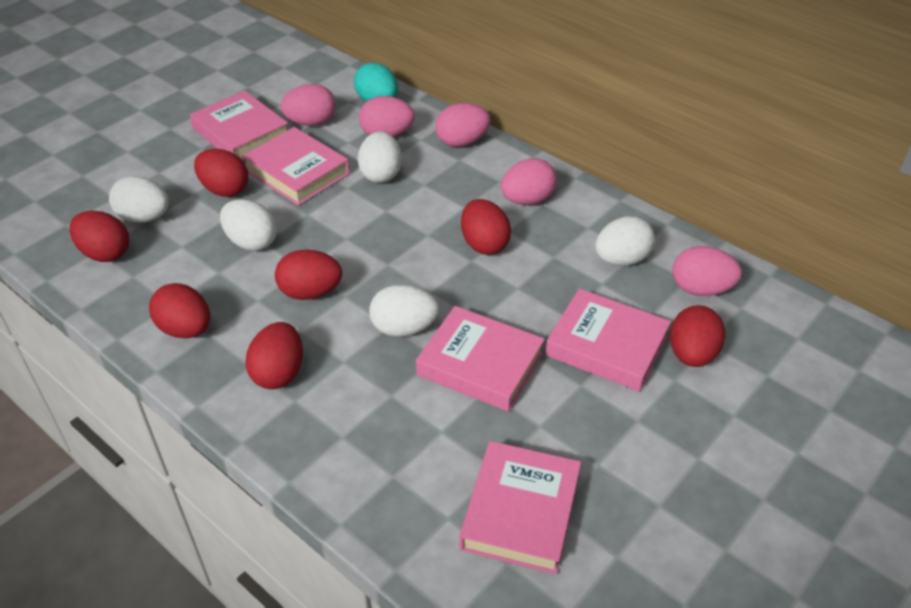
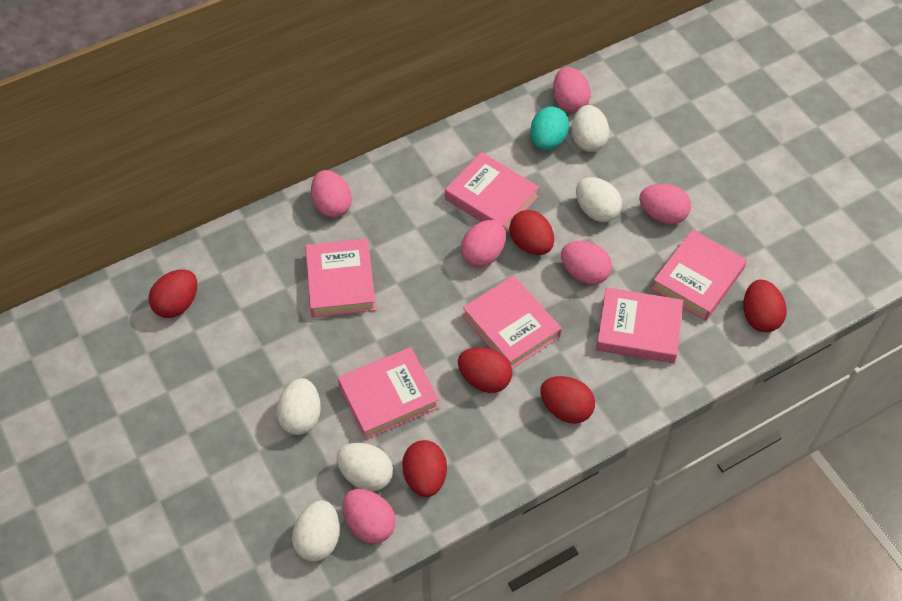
pink book: [190,90,288,160] [242,127,350,206] [416,306,545,412] [459,441,581,574] [545,289,671,392] = 5 -> [305,238,376,317] [338,347,439,440] [445,152,540,233] [463,275,562,369] [596,287,683,363] [651,230,747,321] = 6
pink egg: [281,84,336,126] [359,96,415,137] [435,103,491,147] [501,158,557,205] [672,246,742,296] = 5 -> [311,170,352,218] [343,489,396,543] [461,220,506,267] [553,67,591,112] [561,241,612,285] [639,184,691,224] = 6
red egg: [70,211,129,262] [149,283,210,338] [194,149,248,197] [245,322,303,389] [275,250,342,300] [461,199,511,255] [670,305,726,367] = 7 -> [149,269,197,318] [402,440,447,497] [458,347,512,393] [509,210,554,255] [540,376,595,424] [743,280,786,332] = 6

